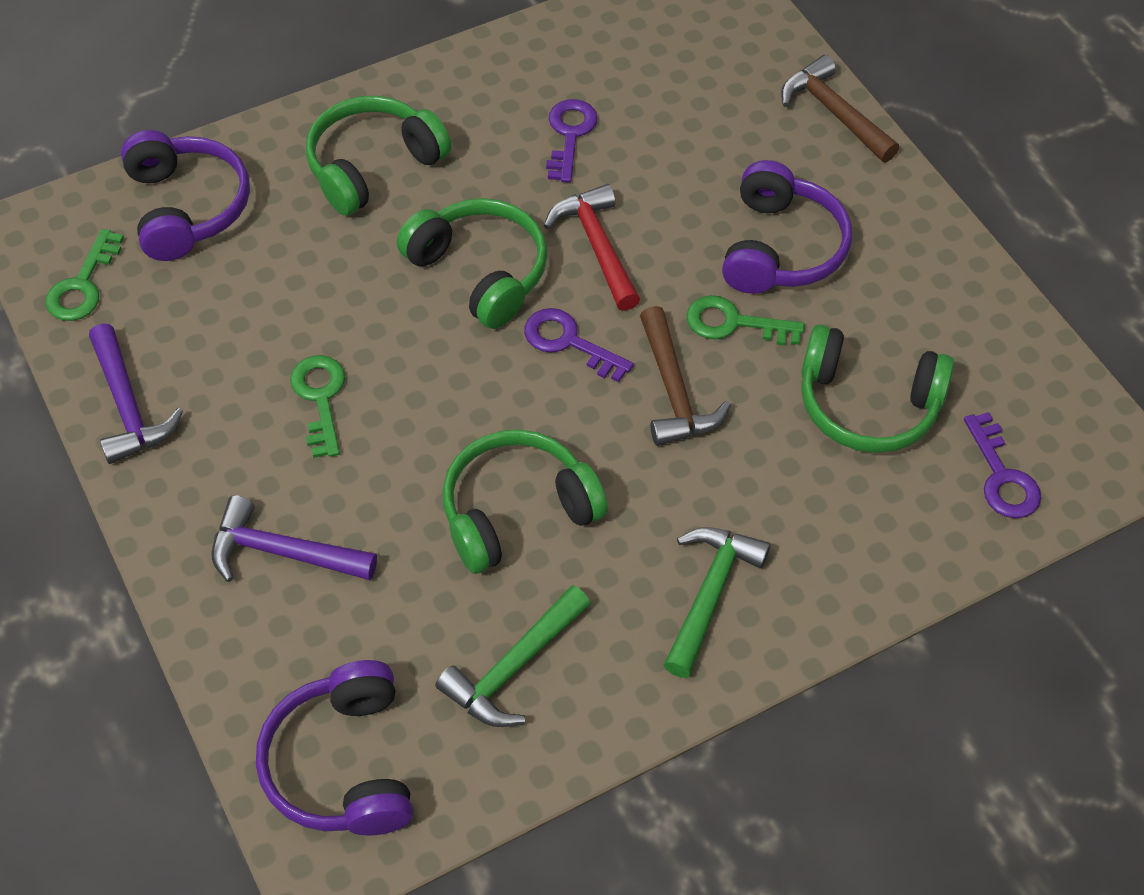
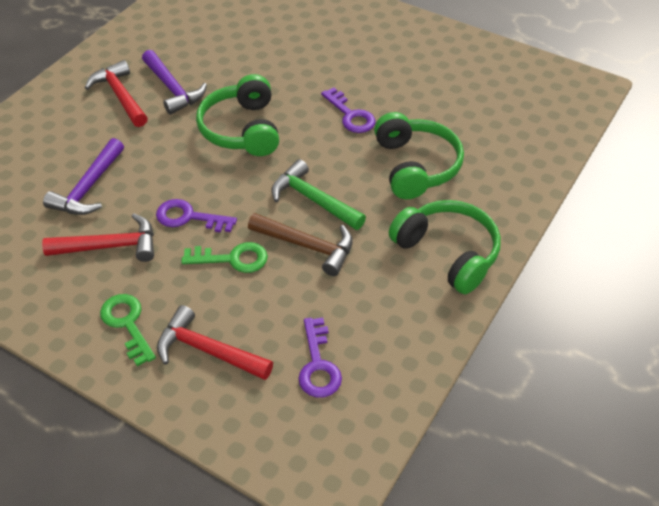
brown hammer: [640,306,731,446] [781,55,899,162] = 2 -> [248,213,353,276] = 1
green hammer: [435,585,590,727] [664,527,771,678] = 2 -> [271,159,366,230] = 1
green headphones: [306,96,451,216] [397,198,548,329] [442,430,608,574] [801,325,954,453] = 4 -> [196,74,279,156] [374,112,464,199] [389,200,501,294] = 3
green key: [45,229,124,321] [290,355,345,458] [686,295,805,346] = 3 -> [100,294,156,366] [181,242,268,273] = 2
purple headphones: [121,130,250,261] [256,660,413,835] [722,160,852,294] = 3 -> none = 0
red hammer: [544,184,640,311] = 1 -> [42,213,154,262] [85,60,148,127] [157,305,273,380] = 3

